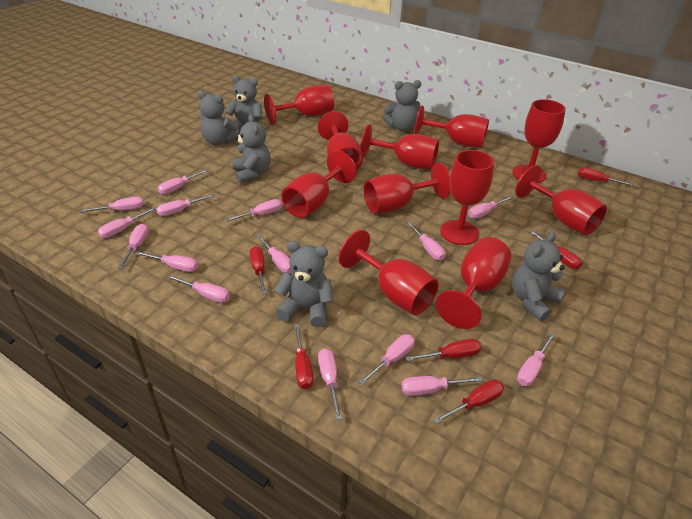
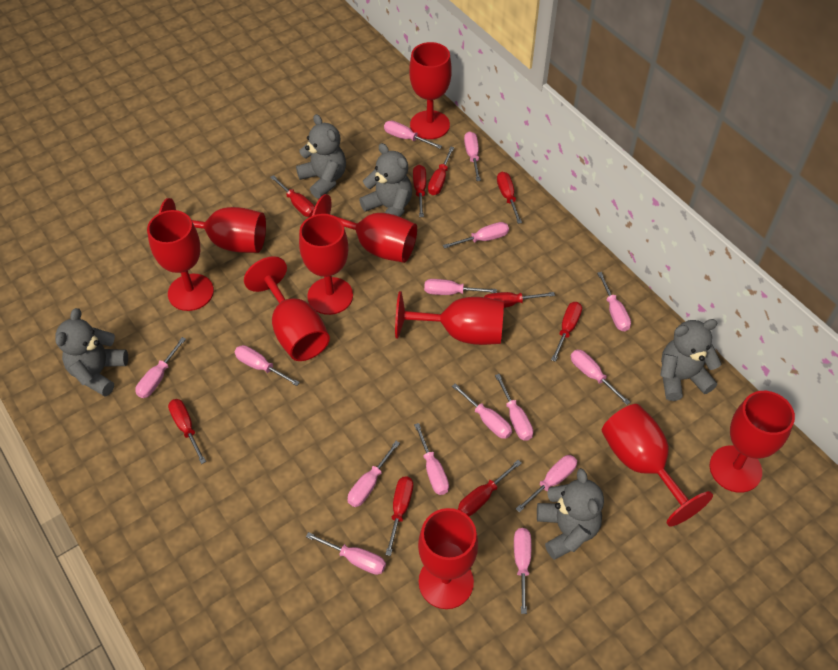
grey teddy bear: [197,90,240,145] [225,75,262,131] [232,114,271,184] [275,241,333,327] [384,80,421,131] [512,232,565,321] = 6 -> [55,308,128,396] [296,114,346,199] [359,143,412,217] [537,468,604,560] [660,319,722,401] = 5
red goblet: [264,85,334,125] [281,150,357,218] [318,111,363,170] [339,230,439,315] [360,124,439,170] [364,163,451,213] [414,106,489,148] [436,237,511,329] [440,150,494,245] [512,99,566,183] [515,165,607,235] = 11 -> [147,210,214,311] [159,198,266,253] [244,256,330,361] [299,214,353,315] [312,194,417,263] [395,291,504,345] [409,42,452,139] [418,508,478,609] [602,404,713,527] [710,391,795,493] = 10
red screwdriver: [250,246,266,294] [294,324,313,389] [406,339,482,361] [434,379,504,423] [529,230,582,269] [578,167,635,186] = 6 -> [168,399,206,464] [270,175,315,217] [385,477,413,556] [413,165,426,217] [428,146,454,195] [458,460,522,516] [484,292,555,308] [497,172,522,224] [551,302,582,362] = 9

